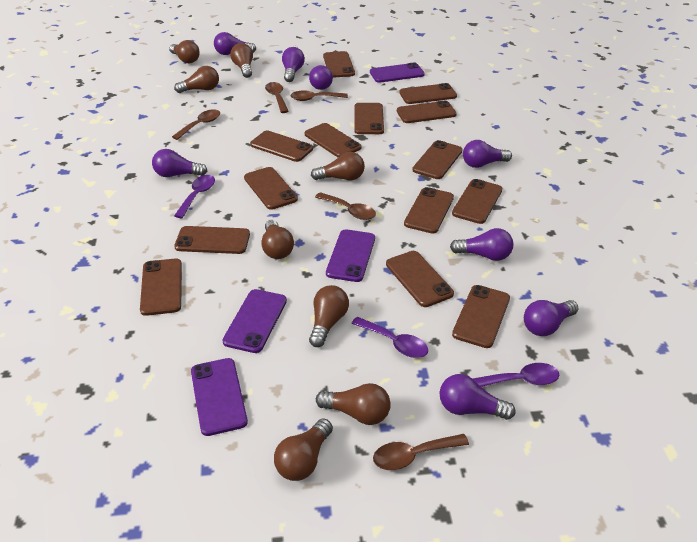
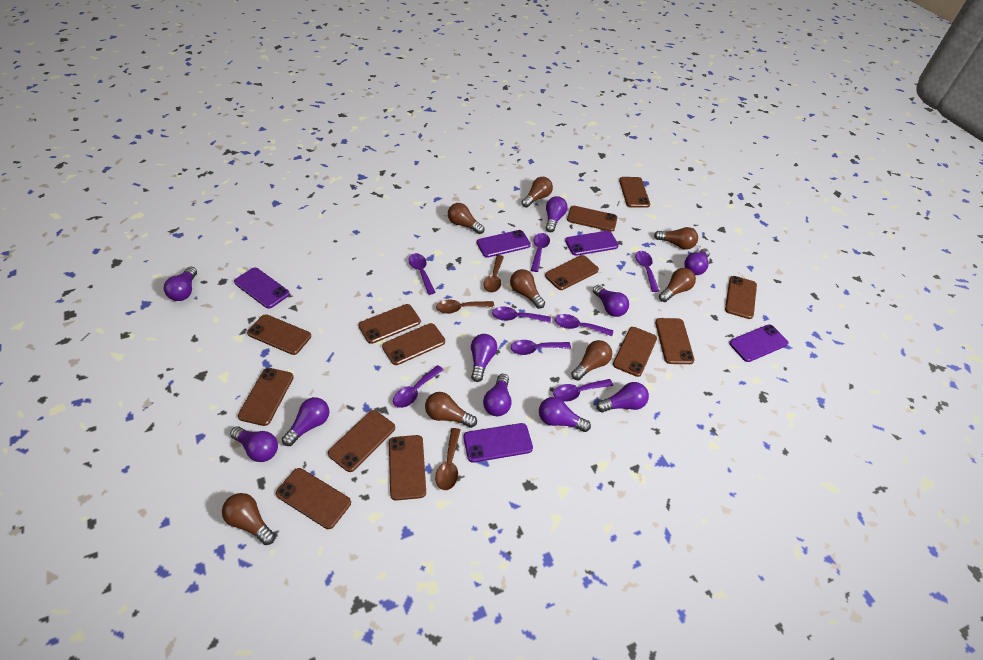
brown phone: [140,259,182,316] [174,226,250,254] [244,167,298,210] [250,131,313,162] [305,123,361,158] [323,51,355,78] [354,103,384,134] [386,251,454,307] [397,101,457,123] [399,83,457,104] [404,187,454,234] [412,140,463,179] [452,179,502,224] [452,285,510,348] = 14 -> [238,368,294,426] [247,314,311,355] [276,468,351,529] [328,410,395,472] [358,304,421,344] [382,323,445,365] [389,435,426,501] [545,255,599,290] [567,206,618,232] [613,327,657,377] [619,177,650,208] [655,318,695,364] [725,276,757,319] = 13
brown spoon: [172,109,220,140] [265,82,289,113] [291,90,348,101] [315,192,376,220] [373,434,469,470] = 5 -> [435,428,460,490] [436,300,494,314] [483,255,504,292] = 3
purple light bulb: [152,149,207,177] [214,32,256,55] [282,47,305,82] [309,65,333,90] [440,374,516,420] [450,228,513,261] [463,140,512,168] [524,300,579,336] = 8 -> [164,267,197,301] [230,426,278,462] [282,397,329,446] [471,334,497,382] [483,374,512,416] [539,397,591,432] [546,196,568,232] [593,285,629,317] [596,382,649,412] [684,249,710,275] = 10
purple phone: [191,358,248,436] [222,289,287,353] [326,229,375,282] [370,62,425,83] = 4 -> [234,268,290,309] [463,423,533,463] [477,230,531,258] [565,231,619,256] [729,324,788,362] = 5
purple spoon: [174,175,215,218] [351,317,428,358] [473,363,559,387] = 3 -> [393,365,443,408] [408,253,436,295] [492,307,551,323] [511,340,571,355] [531,233,550,272] [553,379,613,402] [555,314,613,336] [635,251,659,292] = 8

